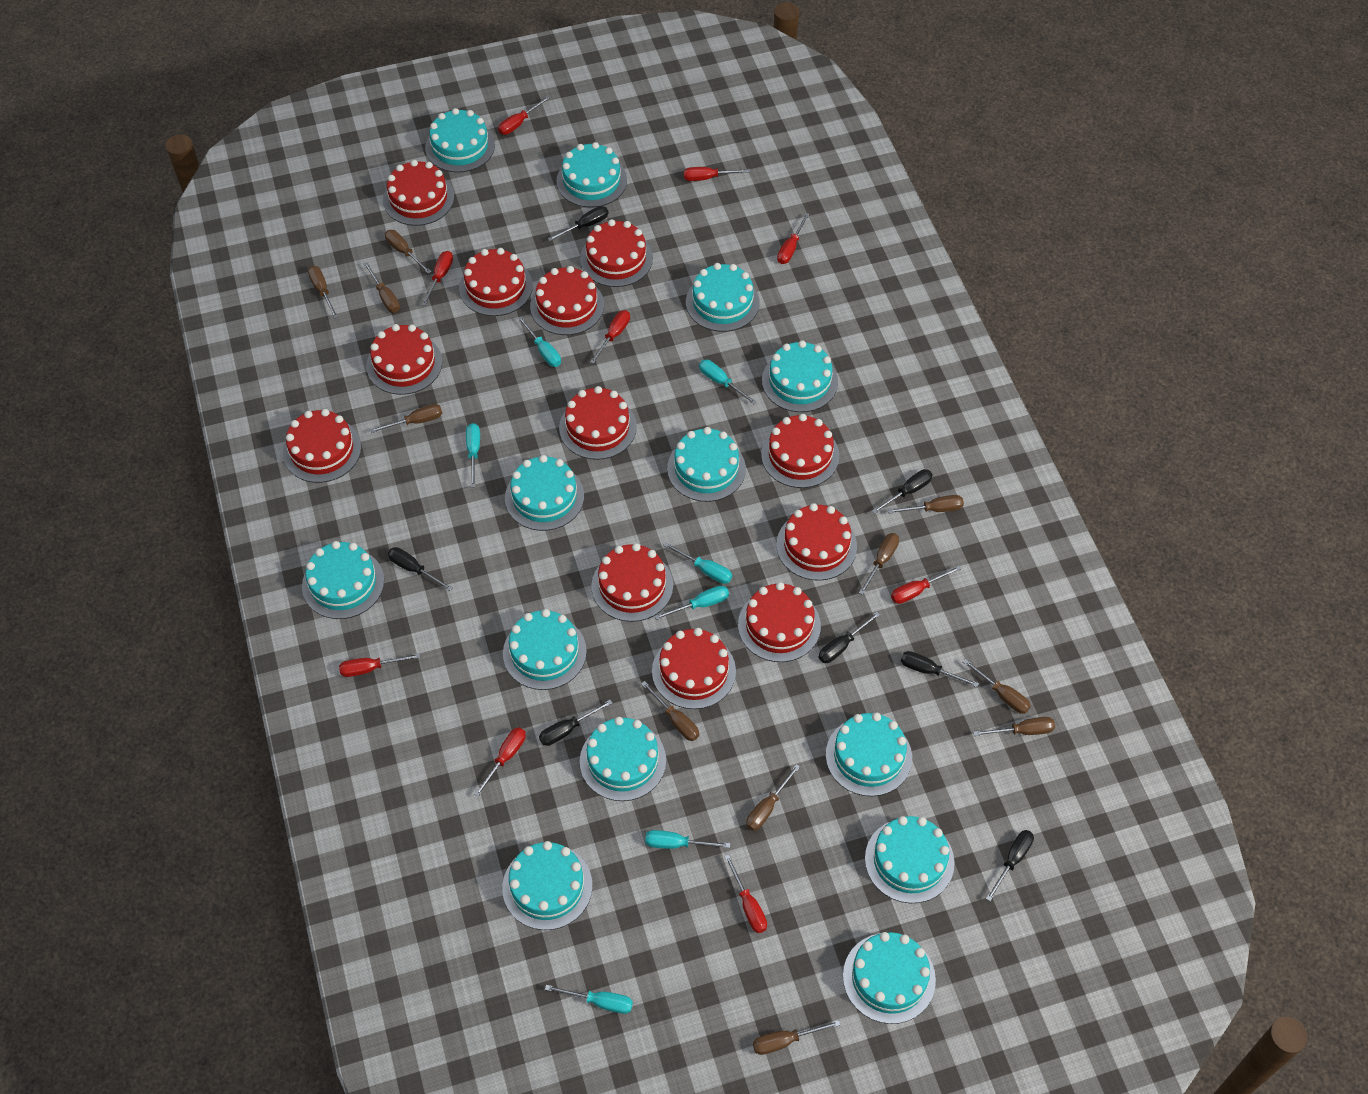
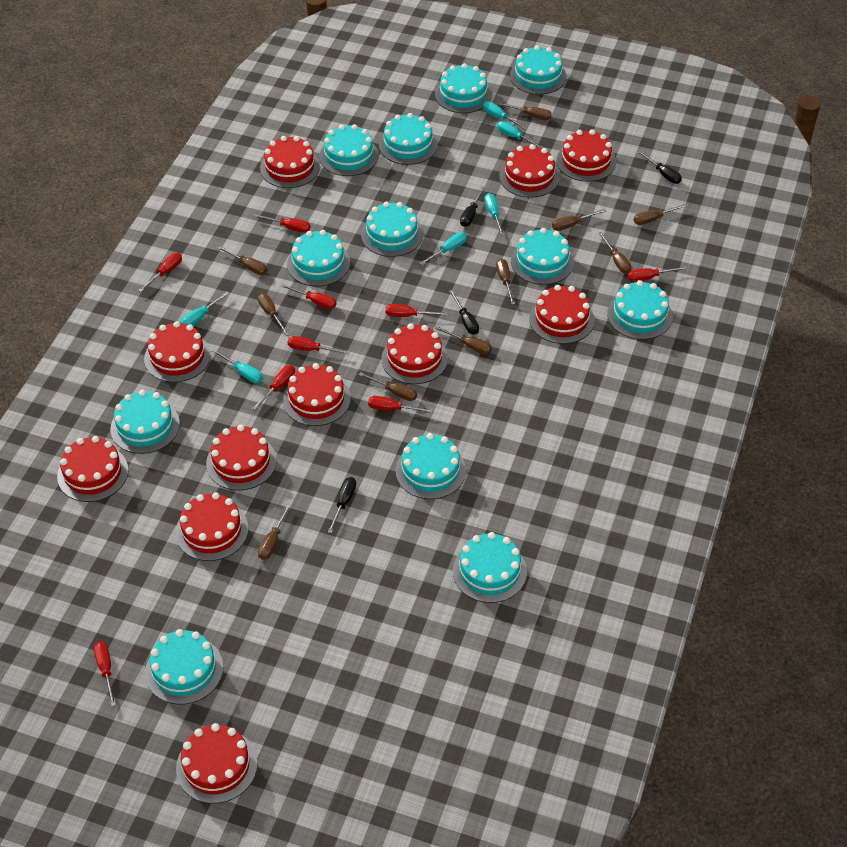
black screwdriver: [388,547,453,591] [539,700,613,746] [548,206,608,241] [819,612,880,663] [872,469,933,514] [901,651,979,687] [986,830,1034,901] = 7 -> [328,477,356,533] [449,290,479,335] [460,186,485,227] [637,151,682,184] = 4
brown screwdriver: [308,266,338,319] [364,262,400,313] [370,404,442,433] [385,230,431,274] [641,681,699,741] [746,764,800,831] [753,1020,840,1055] [859,533,899,595] [888,495,964,514] [963,659,1031,714] [973,717,1055,736] = 11 -> [218,246,267,275] [258,293,290,336] [258,503,292,560] [359,372,417,401] [434,326,492,354] [496,259,515,305] [498,102,552,120] [552,209,606,231] [598,232,631,274] [634,204,688,225] = 10
red cake: [283,409,361,483] [366,324,442,395] [383,160,454,226] [459,248,533,316] [530,266,604,335] [559,386,637,460] [580,219,653,287] [592,543,673,622] [652,628,736,709] [738,582,821,662] [761,414,839,488] [776,503,857,581] = 12 -> [57,436,128,502] [144,321,211,382] [175,492,248,561] [176,723,257,804] [206,425,277,490] [260,136,320,188] [283,363,351,426] [381,323,448,384] [500,144,560,198] [529,285,595,344] [556,129,616,182] = 11
turquoise cake: [302,541,384,619] [425,108,495,173] [502,841,592,930] [503,609,587,690] [505,455,584,531] [556,142,627,207] [580,717,666,801] [667,427,746,502] [686,263,760,332] [762,340,838,412] [826,712,912,796] [843,932,936,1024] [865,816,955,903] = 13 -> [111,390,180,454] [145,629,223,705] [287,230,350,286] [319,124,379,176] [361,202,423,257] [379,113,438,165] [396,433,466,499] [435,63,492,113] [453,532,527,603] [510,45,567,95] [511,228,574,285] [607,280,673,340] = 12
turquoise screwdriver: [466,423,480,488] [518,317,561,367] [545,985,633,1014] [645,830,730,849] [654,585,729,620] [663,542,732,584] [699,360,757,404] = 7 -> [180,291,229,326] [212,349,263,383] [420,232,467,265] [482,101,527,129] [484,193,504,236] [497,121,544,149] = 6

